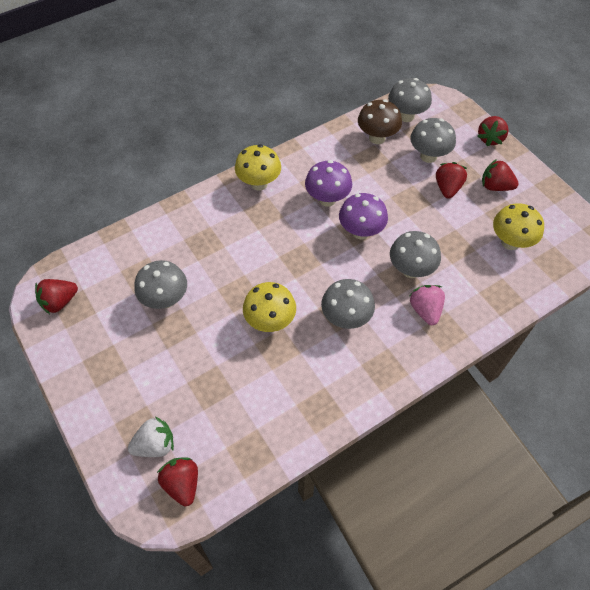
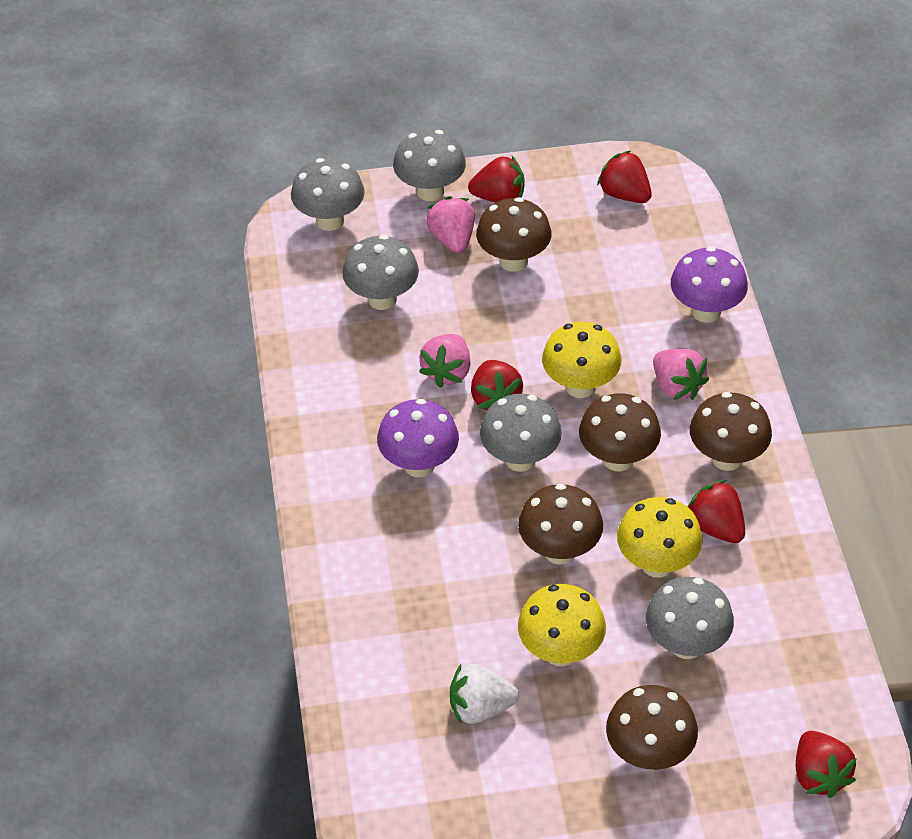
brown mushroom: [358,100,402,144] = 1 -> [476,197,551,272] [518,484,603,565] [579,393,661,471] [606,685,698,770] [690,392,772,471] = 5
pink strawberry: [410,285,445,325] = 1 -> [419,334,471,388] [426,196,475,253] [653,349,709,400] = 3

